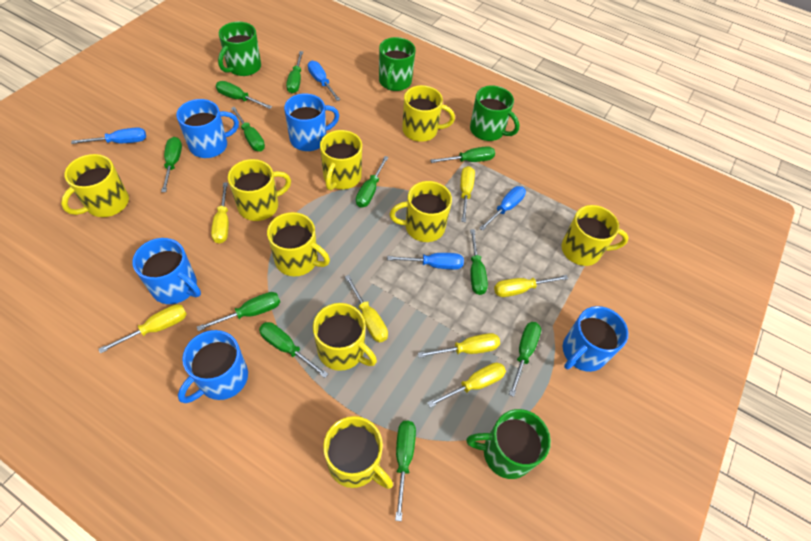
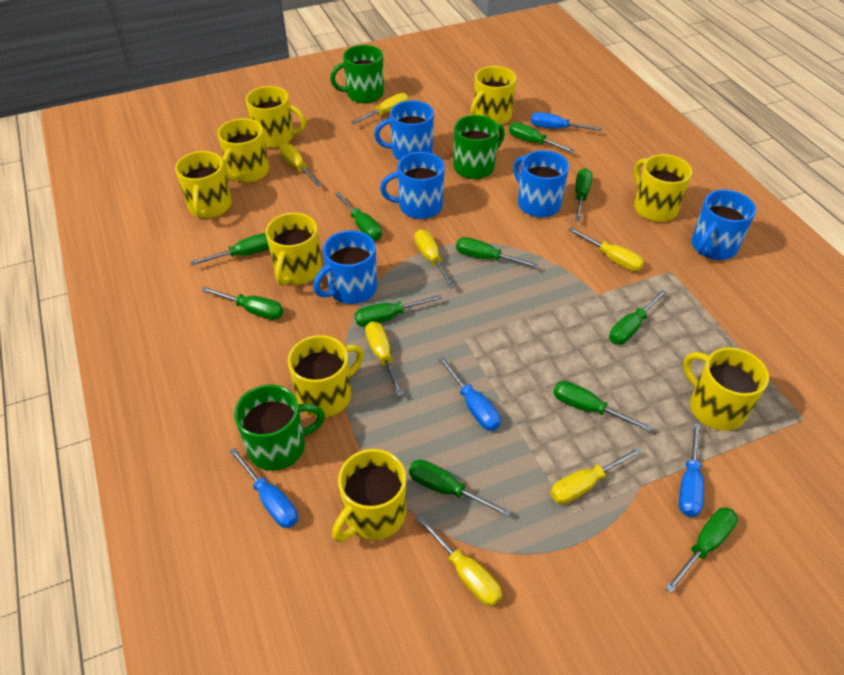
green mug: [218,22,261,76] [379,37,416,91] [467,409,551,479] [470,85,520,141] = 4 -> [234,384,325,471] [330,45,384,103] [453,115,505,179] = 3

